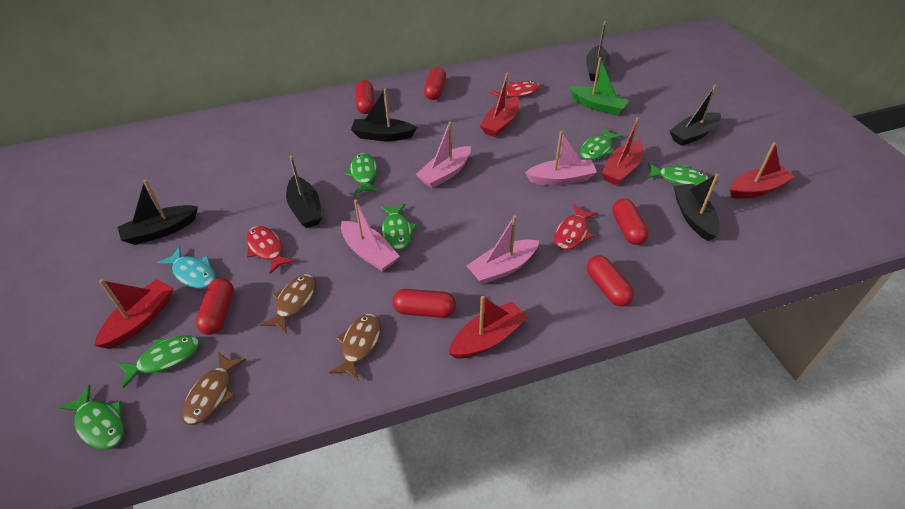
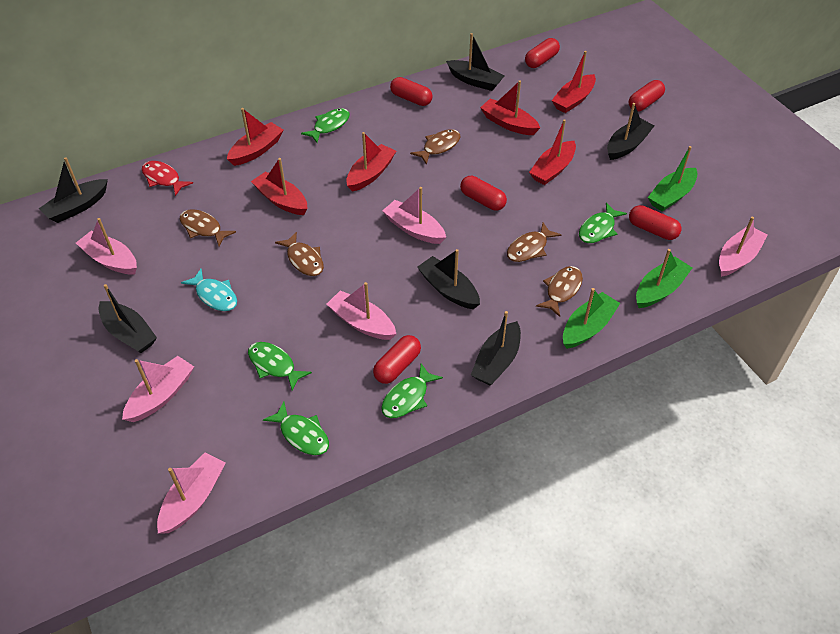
brown fish: [182,352,246,425] [261,274,316,334] [329,314,381,381] = 3 -> [180,209,236,246] [275,232,324,276] [410,129,460,165] [507,223,561,262] [536,266,583,317] = 5
green boat: [569,57,630,115] = 1 -> [563,288,620,349] [636,249,692,308] [648,146,698,211] = 3
green fish: [58,385,124,450] [117,335,199,388] [345,153,378,194] [381,203,417,250] [580,127,623,160] [646,163,709,186] = 6 -> [248,342,312,391] [263,402,329,455] [301,108,350,143] [381,363,443,418] [579,202,627,243] = 5
pink boat: [341,200,400,271] [416,121,471,188] [467,216,539,284] [525,131,597,186] = 4 -> [76,218,137,274] [122,356,194,422] [157,453,226,533] [327,282,396,340] [382,187,446,244] [719,217,767,277] = 6
red boat: [94,279,173,349] [449,296,528,359] [480,73,519,137] [602,117,643,185] [730,142,795,199] = 5 -> [227,108,284,166] [251,158,307,215] [346,132,396,192] [480,80,540,135] [529,119,576,185] [551,51,596,113] = 6
red fish: [246,226,295,274] [489,81,540,100] [554,205,598,250] = 3 -> [142,161,193,196] = 1

